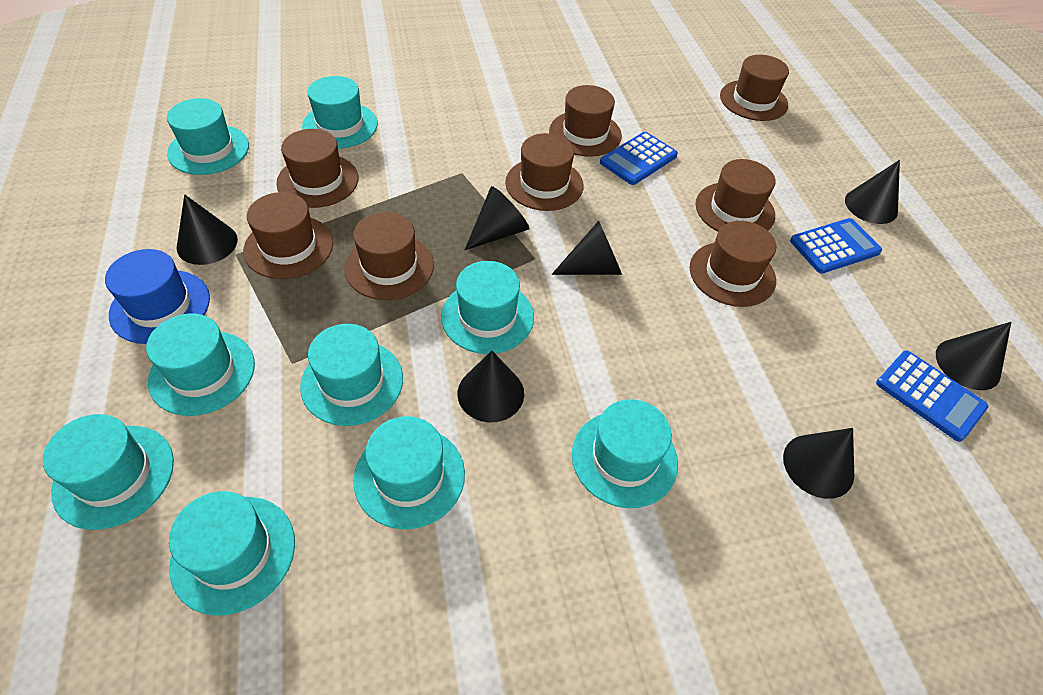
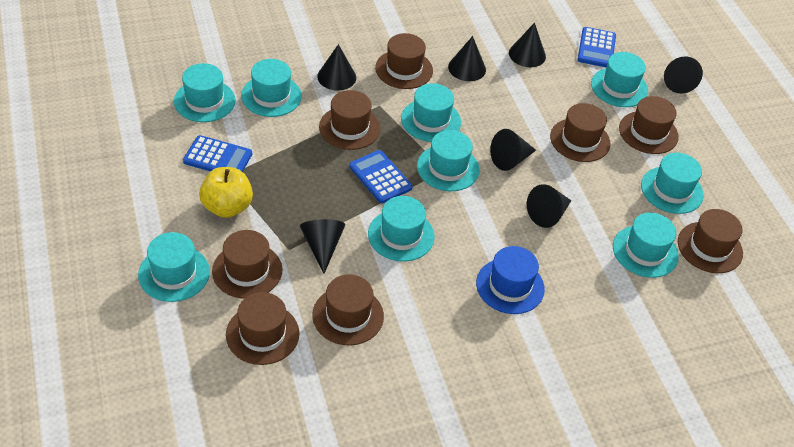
yellow apple: none = 0 -> [199,167,253,218] = 1

